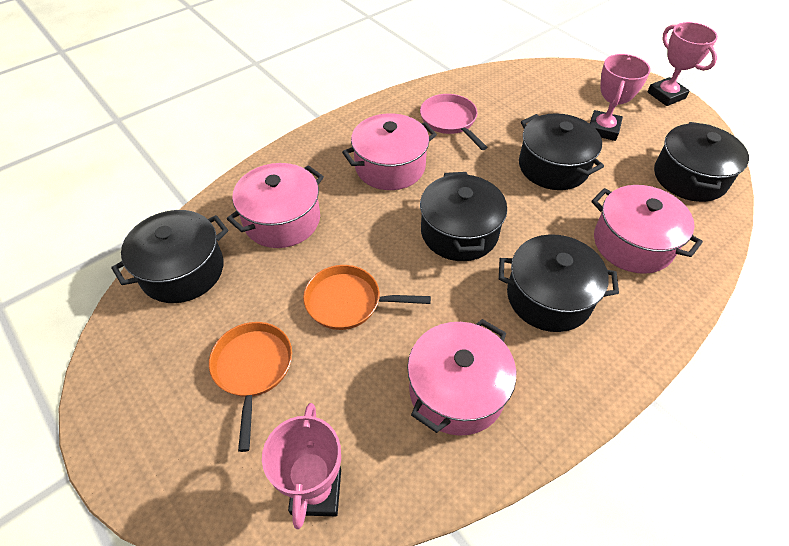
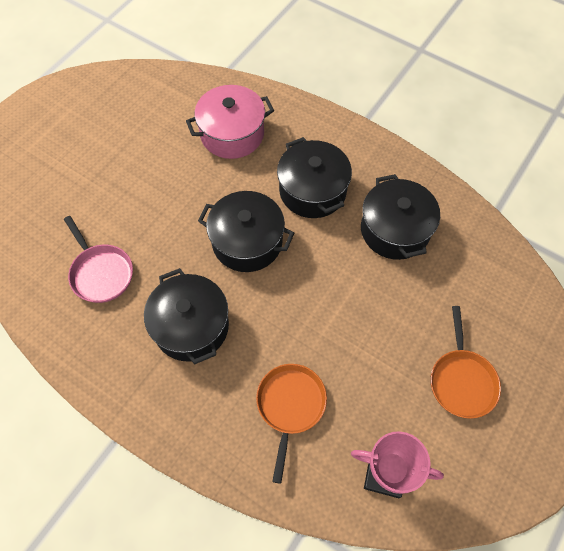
black pot: [111,210,228,303] [420,172,507,261] [499,234,619,332] [519,113,604,190] [654,122,749,202] = 5 -> [144,268,229,364] [198,191,294,272] [277,137,352,218] [361,174,440,260] = 4
pink pot: [227,163,324,248] [342,113,437,190] [407,319,516,436] [591,185,703,274] = 4 -> [186,85,274,159] = 1
pink trophy: [262,403,341,529] [590,54,651,141] [647,22,718,106] = 3 -> [351,431,444,498] = 1

